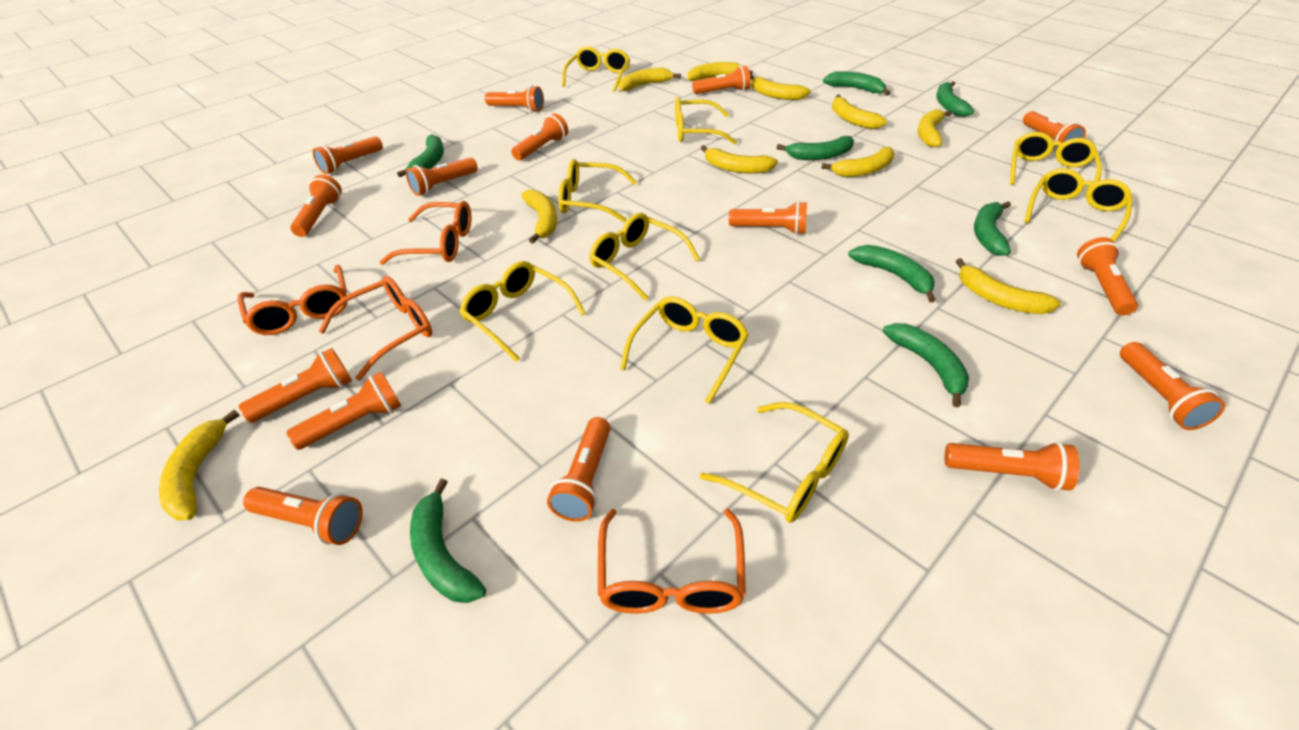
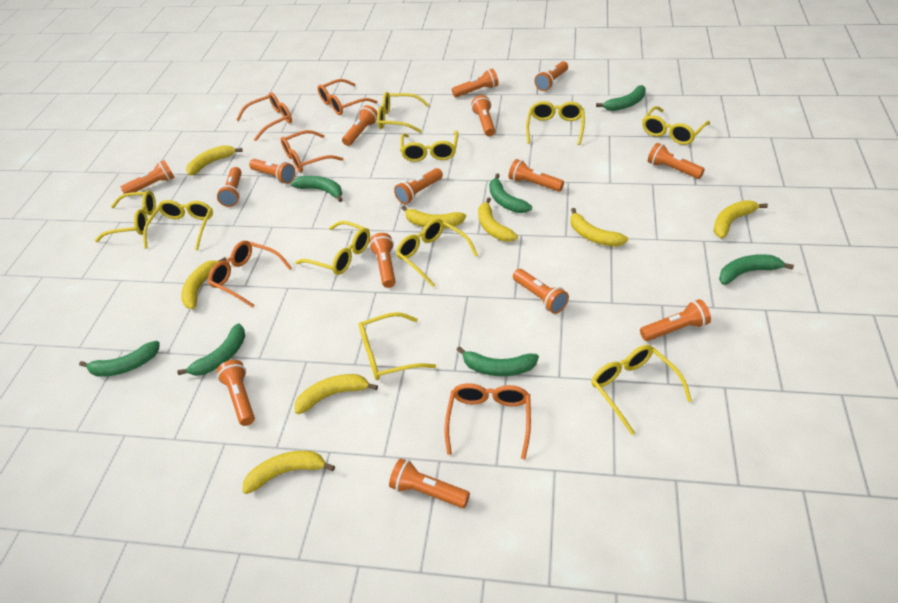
green banana: [397,134,444,177] [410,479,486,603] [777,136,854,160] [823,71,891,96] [848,245,936,302] [883,323,969,407] [936,81,974,117] [974,201,1011,256] = 8 -> [79,341,160,377] [177,323,245,376] [291,176,342,202] [456,346,539,376] [489,173,532,213] [596,85,646,111] [719,254,794,285] = 7
orange glasses: [238,265,347,335] [319,276,432,381] [380,201,471,265] [598,509,746,614] = 4 -> [208,241,292,308] [236,92,292,141] [281,130,344,172] [318,79,378,115] [445,383,531,459] = 5
yellow banana: [159,410,240,520] [521,190,557,244] [619,68,681,91] [688,62,753,81] [701,145,778,174] [750,75,811,100] [821,147,894,177] [832,94,887,129] [918,109,952,147] [956,258,1061,314] = 10 -> [181,257,227,309] [186,145,243,176] [243,451,335,494] [295,374,378,414] [402,206,466,228] [478,197,518,242] [571,208,628,247] [714,200,768,238] = 8
yellow glasses: [459,261,586,362] [558,159,637,222] [562,46,630,92] [589,213,700,301] [620,296,749,404] [675,97,737,144] [700,402,849,523] [1010,132,1102,185] [1024,168,1133,242] = 9 -> [95,190,156,242] [143,200,213,250] [295,221,370,275] [359,312,436,380] [377,92,429,133] [396,218,478,287] [400,131,458,162] [526,101,585,145] [591,345,692,435] [642,106,710,145] = 10

